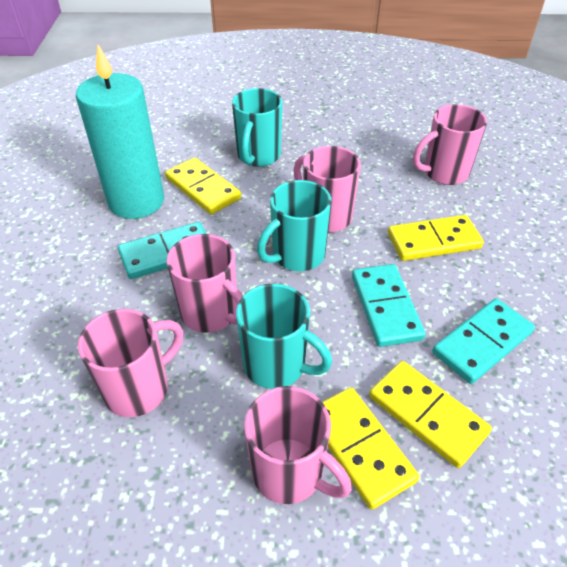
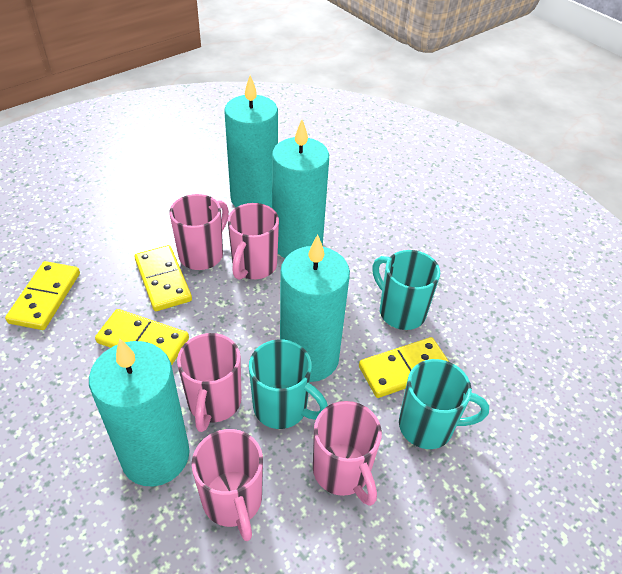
turquoise candle: [76,45,164,219] = 1 -> [89,338,190,487] [224,75,278,208] [272,120,329,258] [280,234,350,382] = 4
turquoise domino: [118,222,207,279] [352,264,426,347] [432,298,535,384] = 3 -> none = 0

